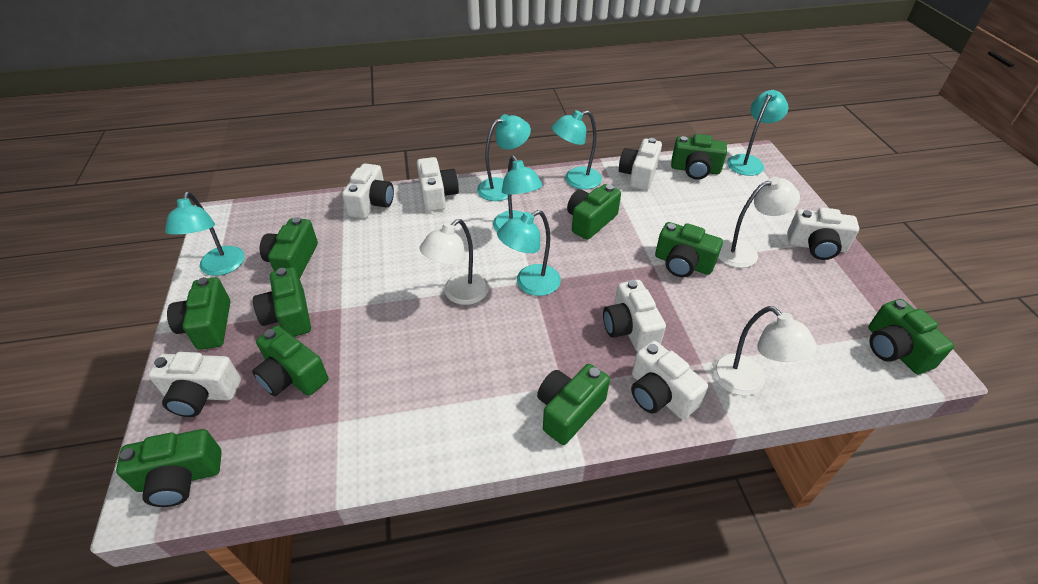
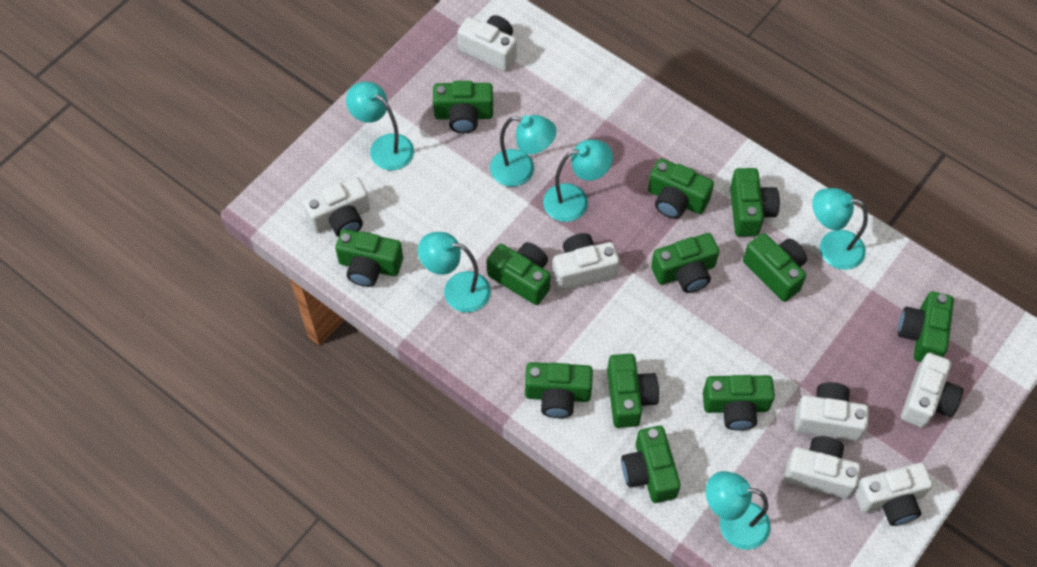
green camera: [116,429,222,507] [167,277,230,350] [252,326,328,396] [253,267,311,337] [260,217,318,279] [537,364,610,445] [567,184,621,240] [655,222,723,277] [671,134,727,179] [868,299,954,374] = 10 -> [335,229,403,287] [433,81,493,133] [487,242,551,305] [525,362,593,418] [607,354,659,428] [621,426,681,503] [648,158,714,219] [651,233,719,293] [703,375,775,430] [730,168,780,236] [743,233,807,302] [898,292,954,362] = 12
white lamp: [419,219,489,305] [712,306,817,396] [718,177,800,268] = 3 -> none = 0

